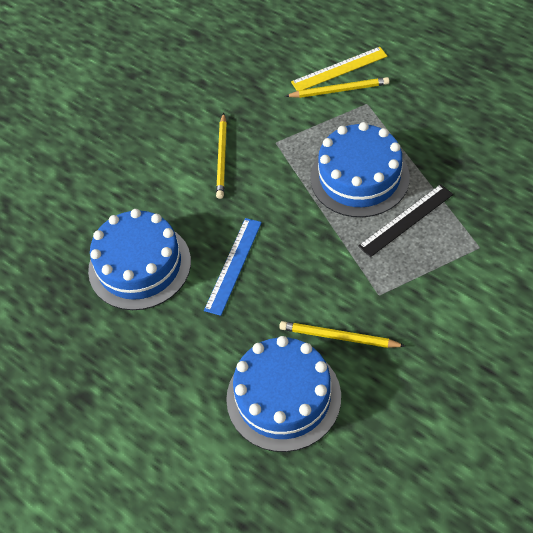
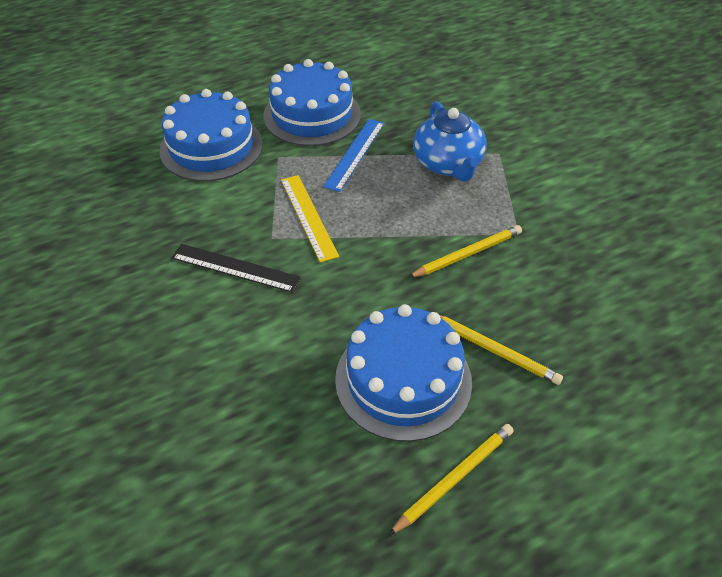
blue teapot: none = 0 -> [413,101,487,182] = 1

